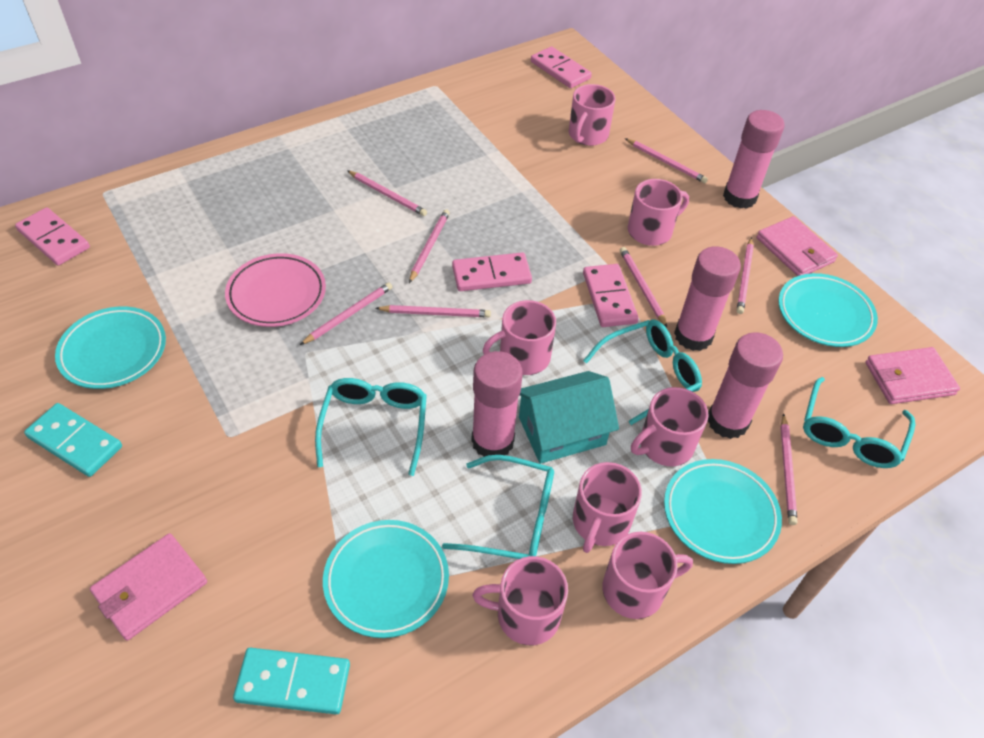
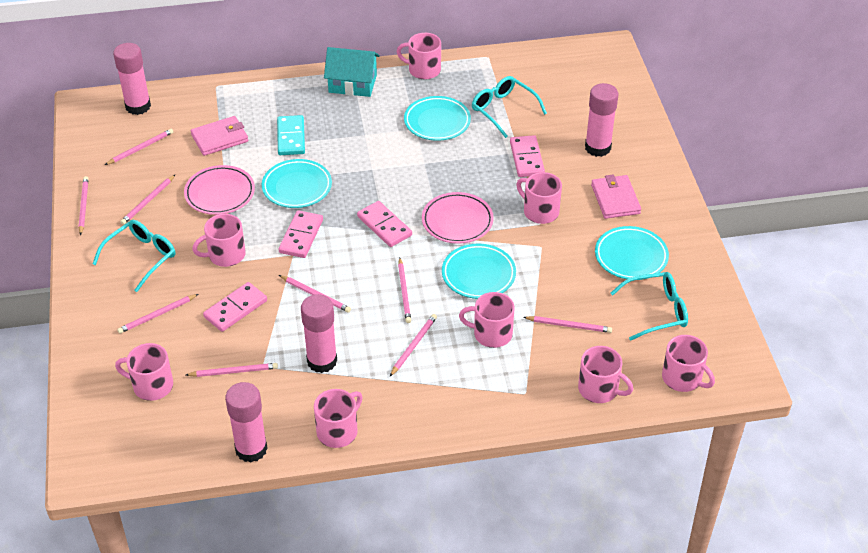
pink mug: [473,556,568,645] [483,300,556,375] [569,84,616,146] [573,462,642,553] [602,532,693,619] [628,179,689,246] [631,387,709,466] = 7 -> [115,343,173,401] [192,214,246,267] [314,389,362,448] [396,33,441,79] [459,292,515,348] [516,172,562,224] [578,346,633,403] [662,335,715,392] = 8
pink pencil: [300,282,392,345] [347,170,427,216] [375,305,491,317] [409,209,450,283] [620,247,667,327] [625,138,708,183] [737,237,754,314] [780,413,797,525] = 8 -> [78,176,89,235] [105,129,173,165] [117,294,198,334] [120,175,175,225] [186,363,278,377] [279,275,351,313] [390,314,437,376] [398,258,411,323] [523,316,612,333] = 9
pink plate: [225,253,326,327] = 1 -> [184,165,255,215] [422,192,494,244] = 2
pink wallet: [90,533,207,641] [756,216,838,276] [865,347,960,404] = 3 -> [191,116,248,156] [591,174,641,219] = 2
turquoise domino: [24,403,122,477] [233,648,350,714] = 2 -> [277,115,305,155] = 1
turquoise glasses: [315,378,427,476] [442,455,554,559] [583,319,702,425] [803,377,915,468] = 4 -> [93,220,175,292] [472,76,547,138] [611,272,688,341] = 3

